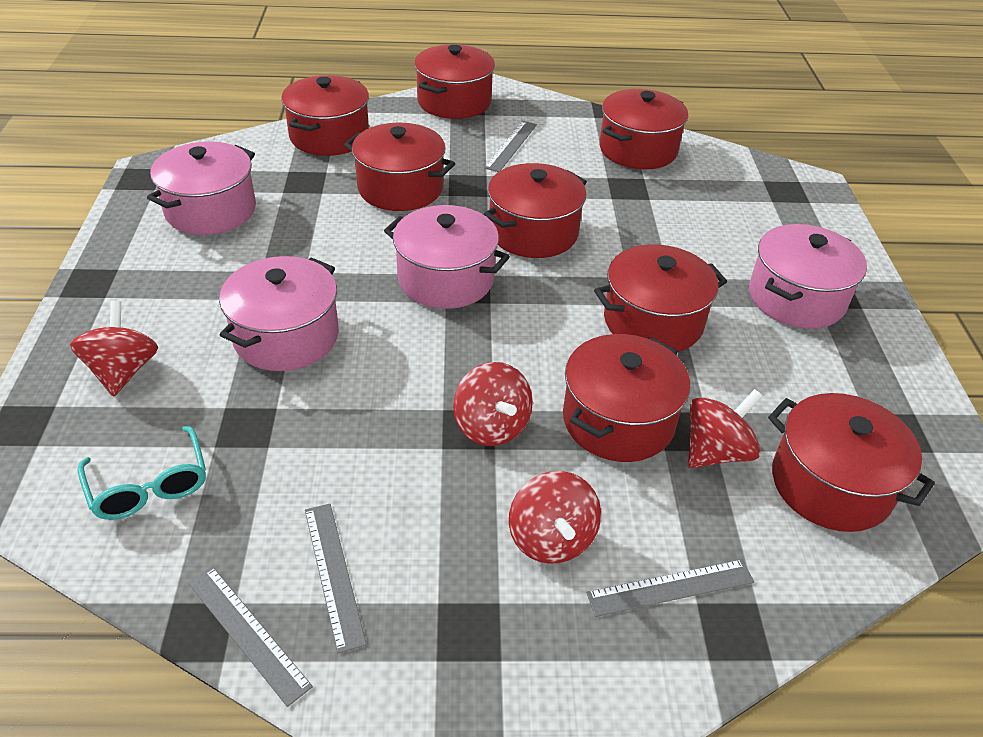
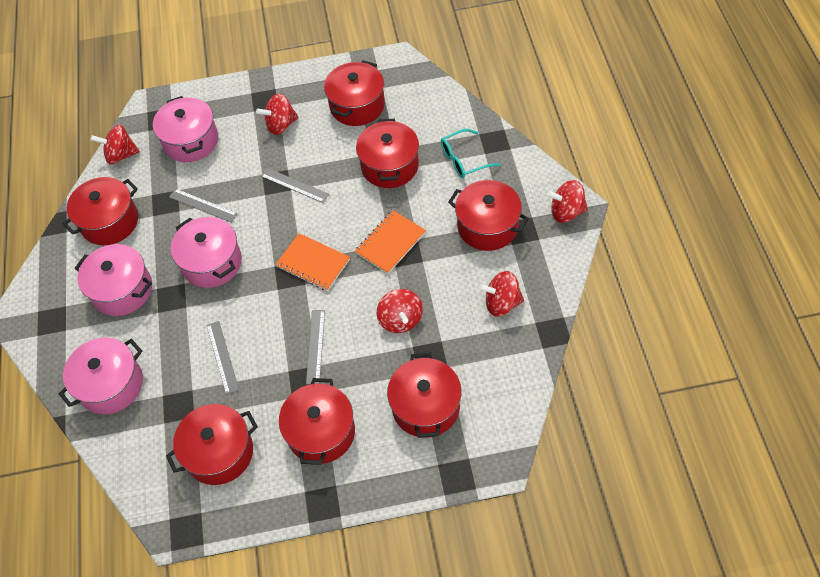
orange notebook: none = 0 -> [275,233,350,291] [355,210,426,274] = 2
red pot: [281,75,369,156] [344,123,455,211] [414,44,495,119] [484,163,587,258] [563,334,690,462] [594,244,727,352] [599,89,688,170] [768,393,935,532] = 8 -> [63,177,138,245] [166,404,258,485] [279,378,355,465] [324,60,385,126] [356,119,419,188] [387,352,461,438] [448,180,529,251] = 7
red spinning top: [70,301,158,397] [453,362,533,446] [509,471,601,564] [688,389,762,468] = 4 -> [91,125,140,165] [256,93,299,135] [377,289,423,333] [479,271,524,317] [547,180,588,223] = 5

